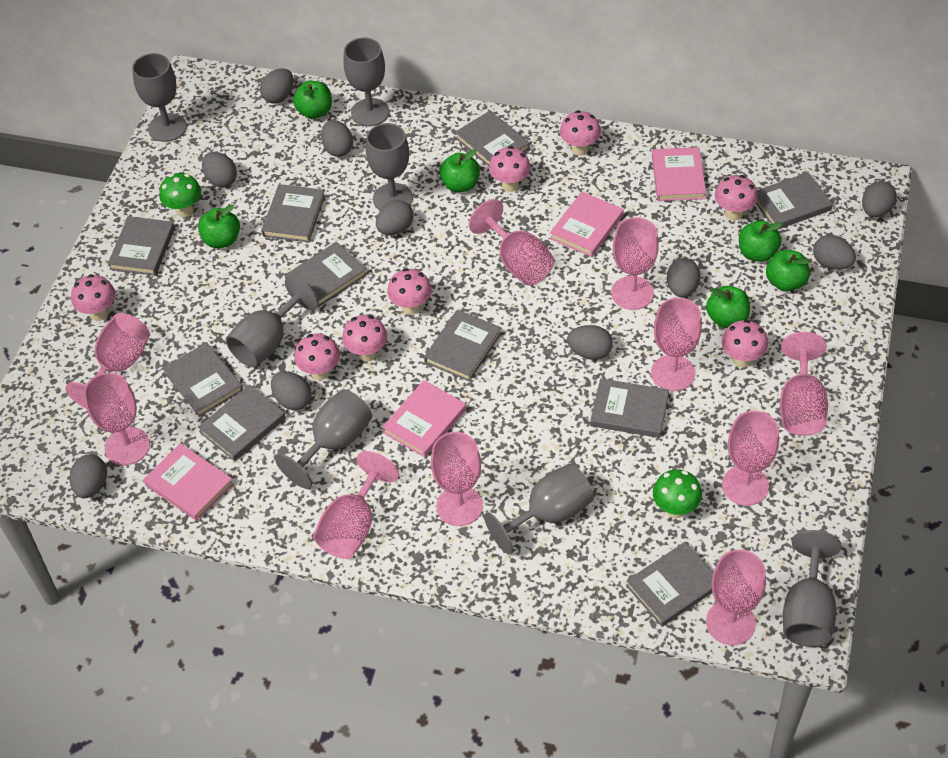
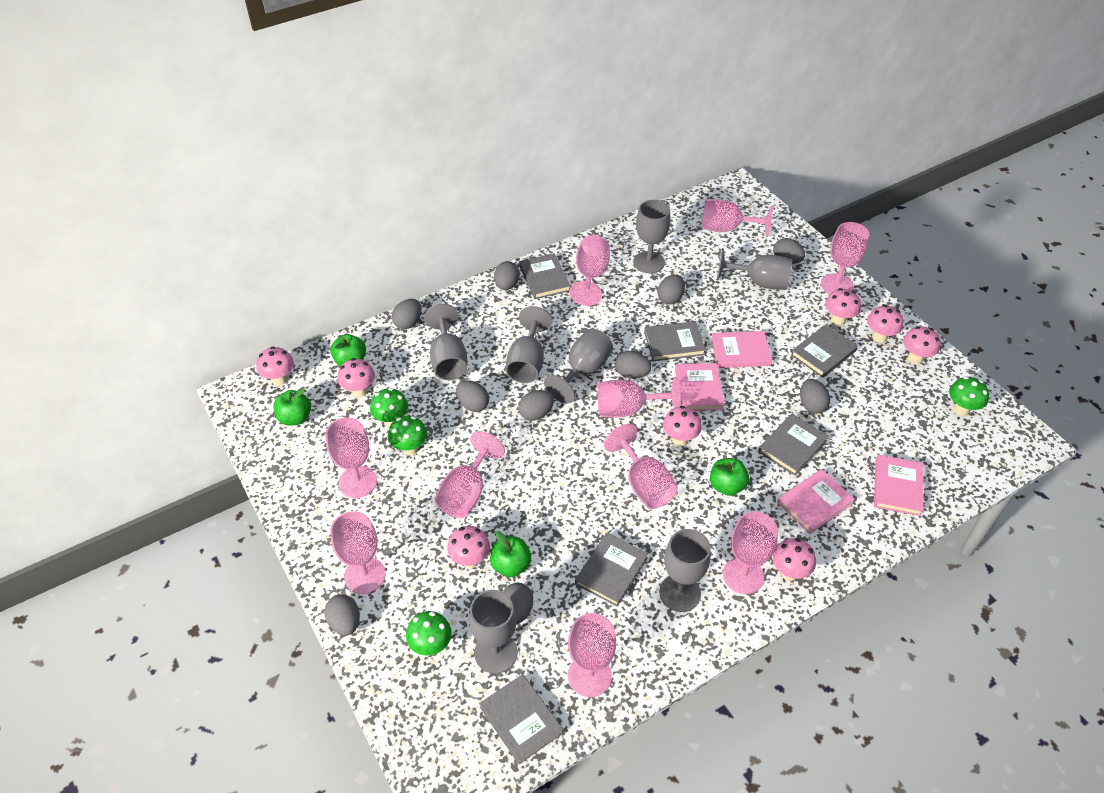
green apple: [198,205,240,248] [293,81,332,119] [439,149,480,192] [706,286,750,328] [739,221,783,262] [766,250,810,291] = 6 -> [273,388,311,425] [330,334,366,367] [490,531,531,577] [710,458,749,496] = 4
green mushroom: [159,173,201,217] [653,469,702,518] = 2 -> [370,388,408,428] [388,416,427,456] [406,611,452,655] [949,377,989,416] = 4
grey book: [108,216,175,276] [163,342,243,417] [198,385,286,462] [261,184,325,242] [285,242,367,307] [424,310,502,381] [455,110,530,166] [590,378,669,438] [626,542,713,627] [756,172,833,230] = 10 -> [479,674,563,764] [519,253,571,299] [575,533,648,607] [644,321,706,361] [758,413,829,476] [791,324,858,378] = 6

